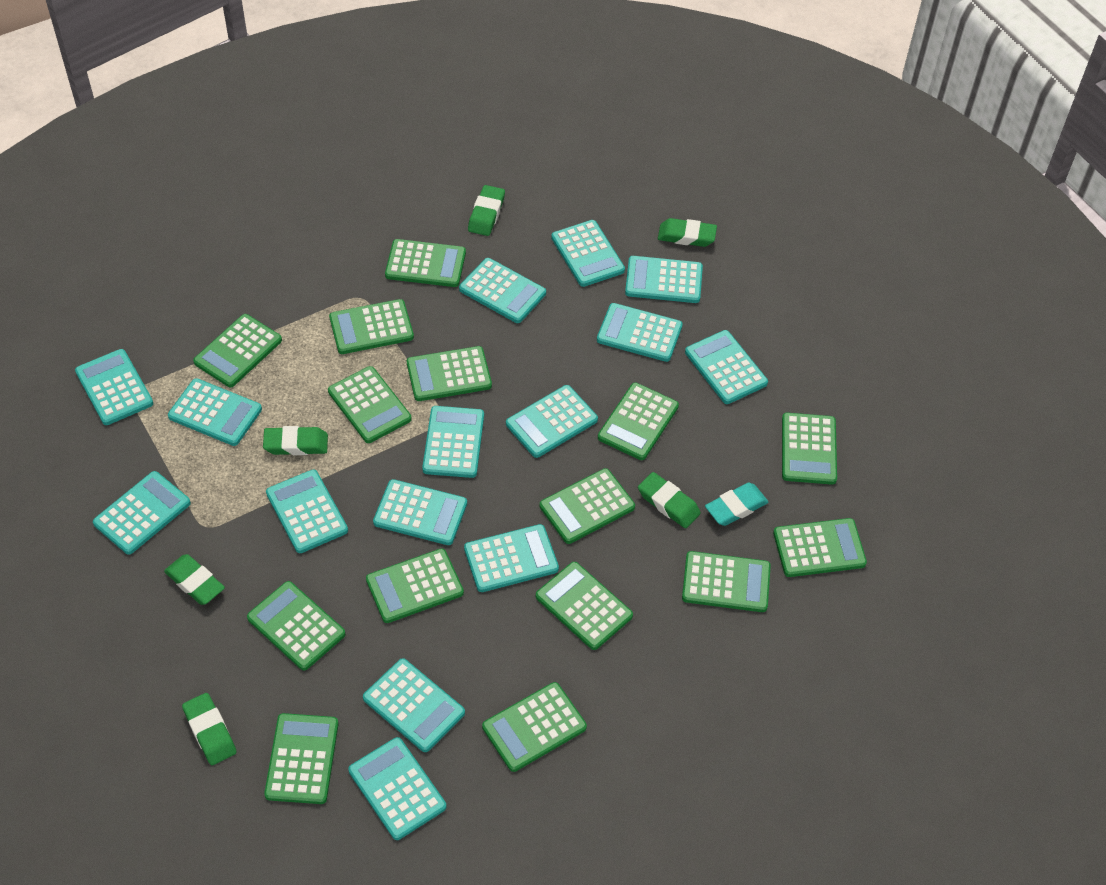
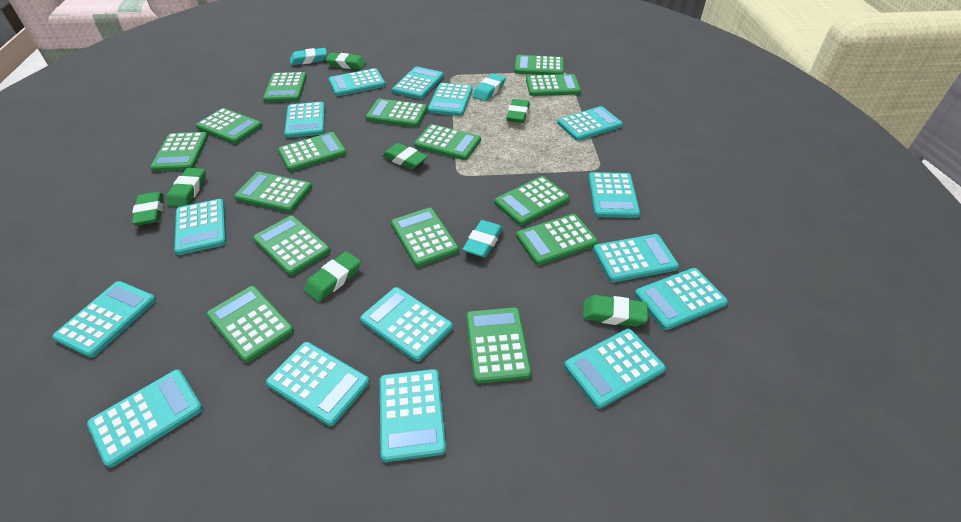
green eraser: [164,554,225,605] [182,693,237,765] [263,426,328,455] [468,185,505,236] [638,472,701,528] [658,218,717,247] = 6 -> [132,192,164,226] [167,168,205,207] [304,251,361,302] [325,53,366,69] [382,143,428,169] [506,99,530,123] [583,295,648,327] = 7
turquoise eraser: [705,483,768,526] = 1 -> [290,48,327,65] [462,220,503,258] [472,74,505,101] = 3

